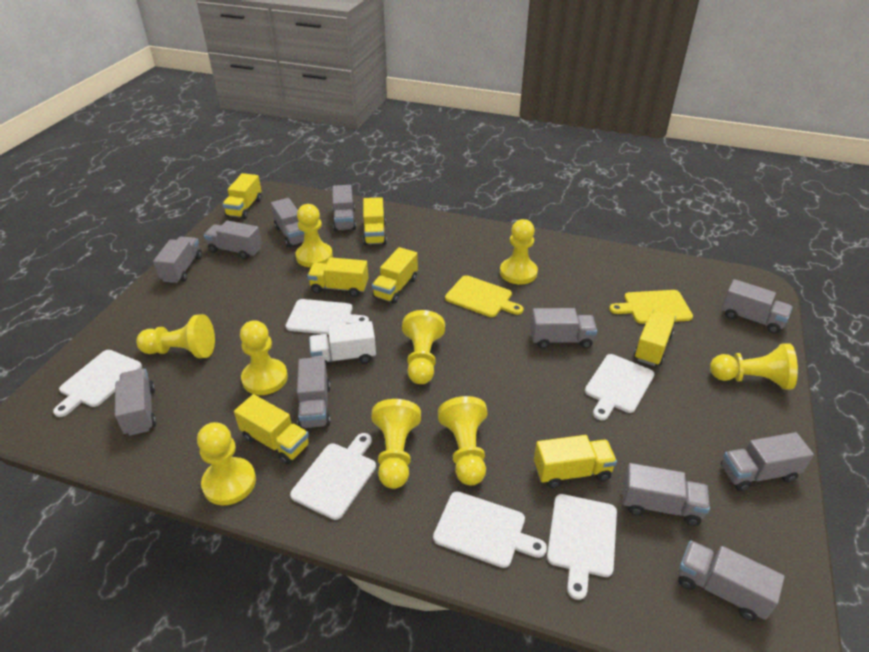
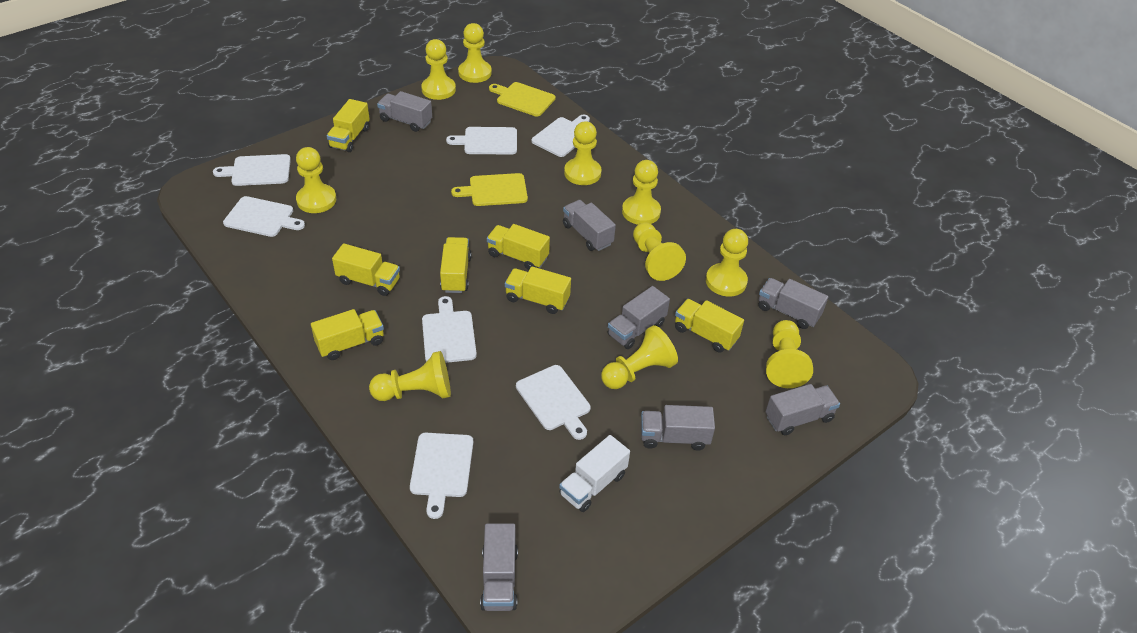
grey truck: [115,369,156,436] [153,237,202,283] [204,220,262,259] [271,198,304,247] [297,357,331,428] [332,185,356,231] [530,308,597,349] [623,463,710,526] [678,540,785,621] [721,432,814,491] [722,279,792,334] = 11 -> [377,91,432,132] [480,523,518,611] [563,200,616,251] [607,286,670,349] [641,405,715,451] [759,278,828,329] [765,384,840,435] = 7
white cutting board: [53,350,142,417] [286,299,369,335] [290,433,376,520] [433,491,547,568] [547,494,617,600] [585,354,654,420] = 6 -> [213,154,291,186] [223,196,305,237] [410,433,473,519] [422,296,477,363] [446,127,517,155] [516,365,591,440] [532,115,590,157] = 7
yellow pawn: [136,314,215,358] [197,422,256,505] [240,320,288,395] [296,204,333,268] [371,399,421,489] [402,310,445,384] [438,396,487,486] [500,219,538,284] [710,343,798,390] = 9 -> [296,147,336,213] [369,351,451,401] [421,39,456,100] [458,23,492,83] [564,121,601,185] [601,325,678,389] [622,160,661,225] [633,223,686,281] [706,229,748,296] [766,320,813,388] = 10

